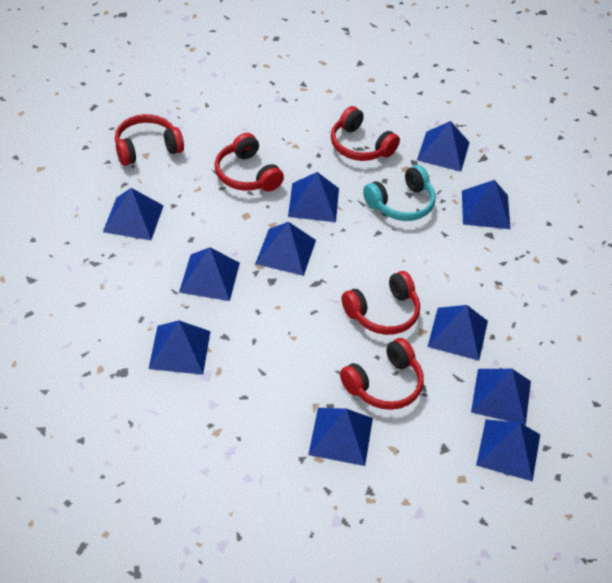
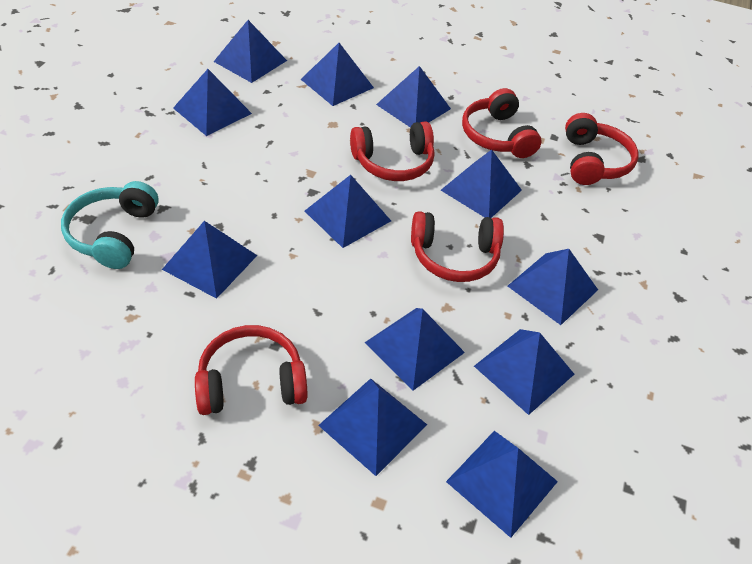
blue pyramid: [103,188,164,240] [149,320,210,375] [179,247,240,301] [255,222,316,276] [288,172,339,222] [308,408,373,466] [417,121,470,172] [428,305,488,361] [462,180,510,229] [471,369,531,425] [476,419,540,482] = 11 -> [162,221,258,299] [173,69,252,136] [213,20,287,83] [301,43,374,106] [305,175,391,248] [318,378,427,476] [365,308,465,391] [376,66,451,128] [441,150,522,218] [446,431,558,538] [474,329,574,415] [508,249,598,325] = 12

